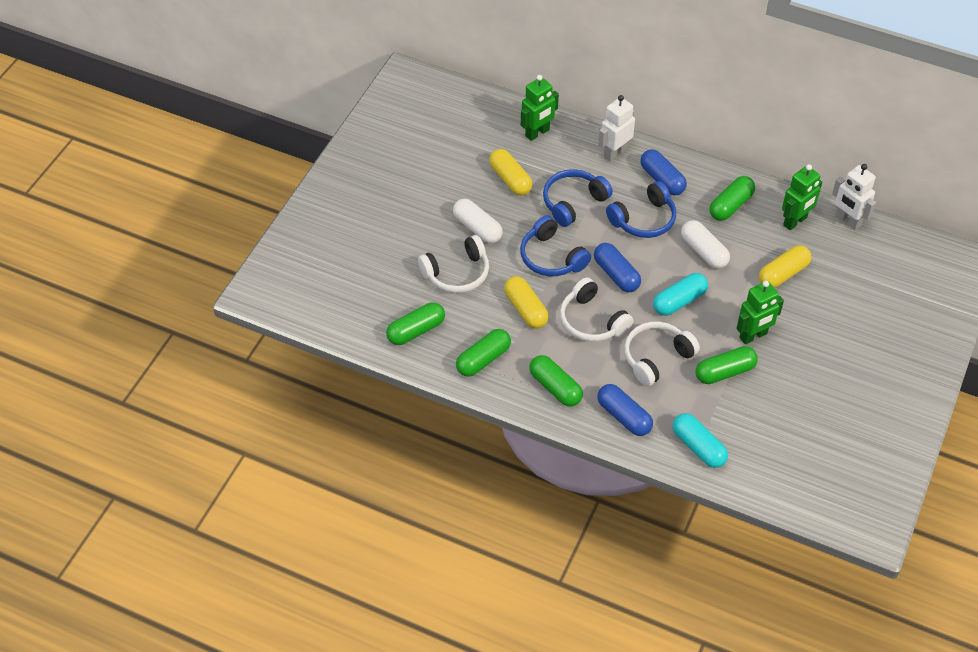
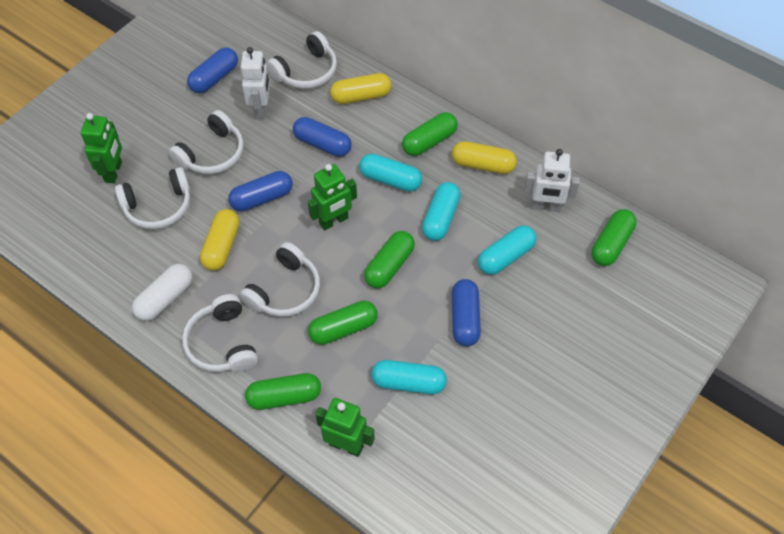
blue capsule: [594,243,641,292] [597,384,653,436] [640,149,687,196] = 3 -> [187,47,238,94] [228,171,293,212] [293,117,352,157] [452,279,481,346] = 4
blue headphones: [520,215,591,276] [543,169,613,227] [606,181,676,238] = 3 -> none = 0
turquoise capsule: [653,273,708,316] [673,413,728,468] = 2 -> [359,154,422,192] [372,360,447,394] [422,182,461,241] [478,225,536,275] = 4
white capsule: [453,199,503,244] [681,220,730,269] = 2 -> [132,264,192,321] = 1
white headphones: [418,235,489,293] [560,277,633,342] [624,322,700,386] = 3 -> [115,167,190,229] [169,110,244,174] [182,294,258,372] [240,242,320,317] [267,31,337,89] = 5

